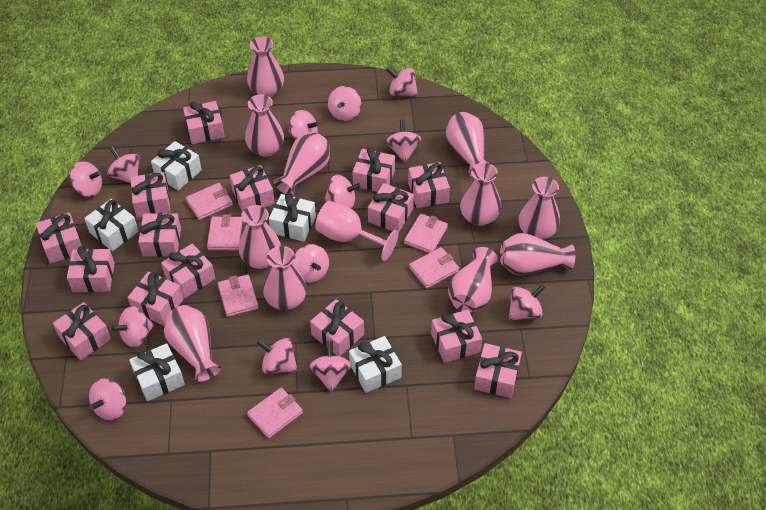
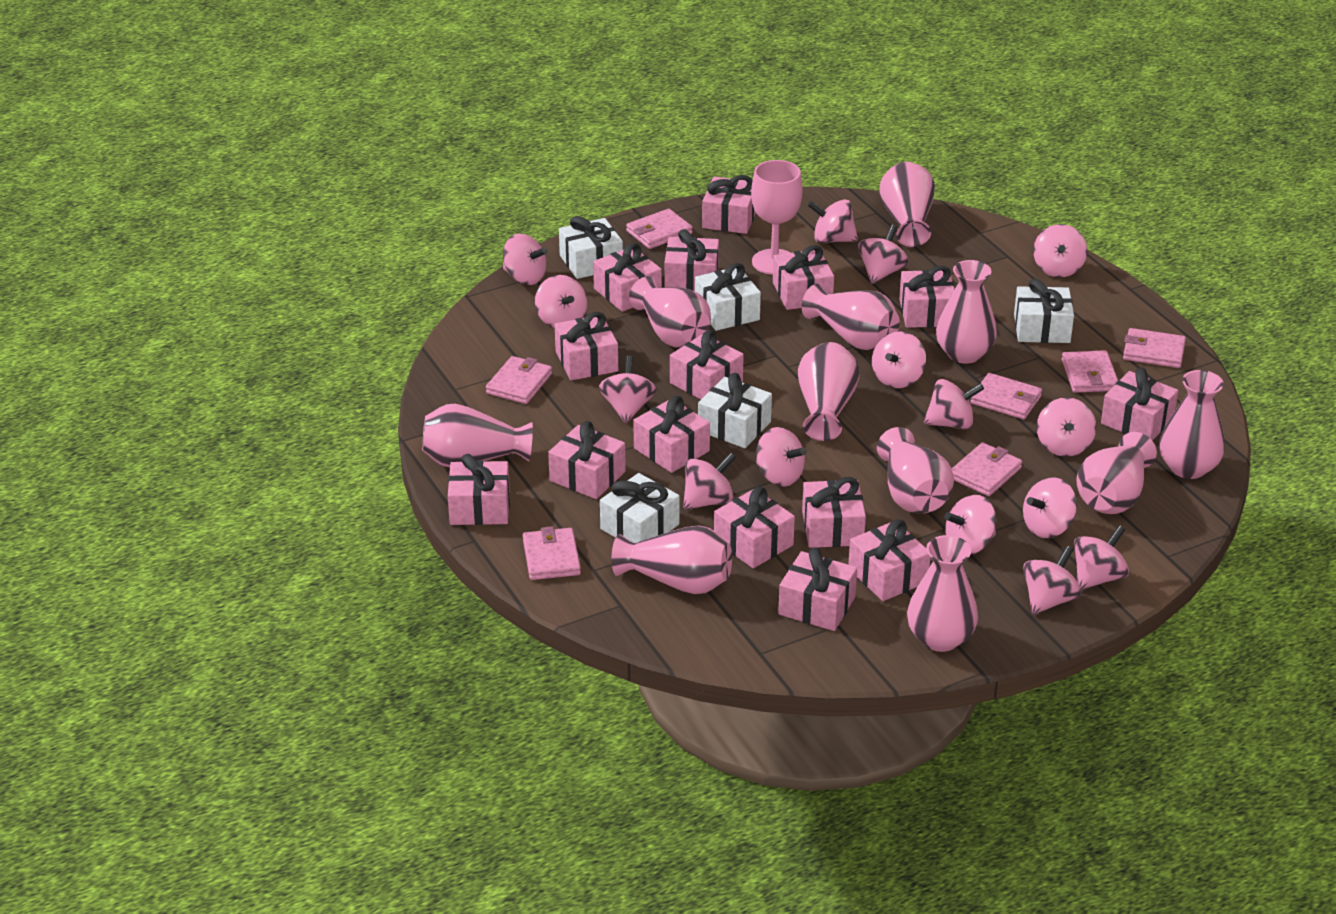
pink spinning top: [70,161,102,197] [89,379,126,420] [107,147,140,183] [112,306,154,348] [256,338,298,374] [289,110,320,140] [292,244,329,283] [309,341,352,392] [324,175,361,208] [328,86,361,121] [386,67,418,96] [386,119,421,163] [509,284,545,320] = 13 -> [503,234,548,285] [535,275,587,329] [599,356,657,423] [683,452,736,510] [756,427,806,487] [808,199,858,243] [858,225,909,284] [872,331,926,388] [924,379,984,430] [944,495,996,555] [1023,478,1077,538] [1023,546,1081,615] [1033,224,1087,278] [1037,397,1096,457] [1074,525,1129,590] = 15
pink wallet: [186,183,233,220] [207,215,242,250] [218,274,259,317] [247,387,303,438] [404,213,448,253] [409,247,459,288] = 6 -> [486,356,552,404] [523,526,581,580] [626,209,693,249] [952,442,1022,496] [971,373,1042,419] [1062,350,1118,393] [1123,328,1186,368] = 7

